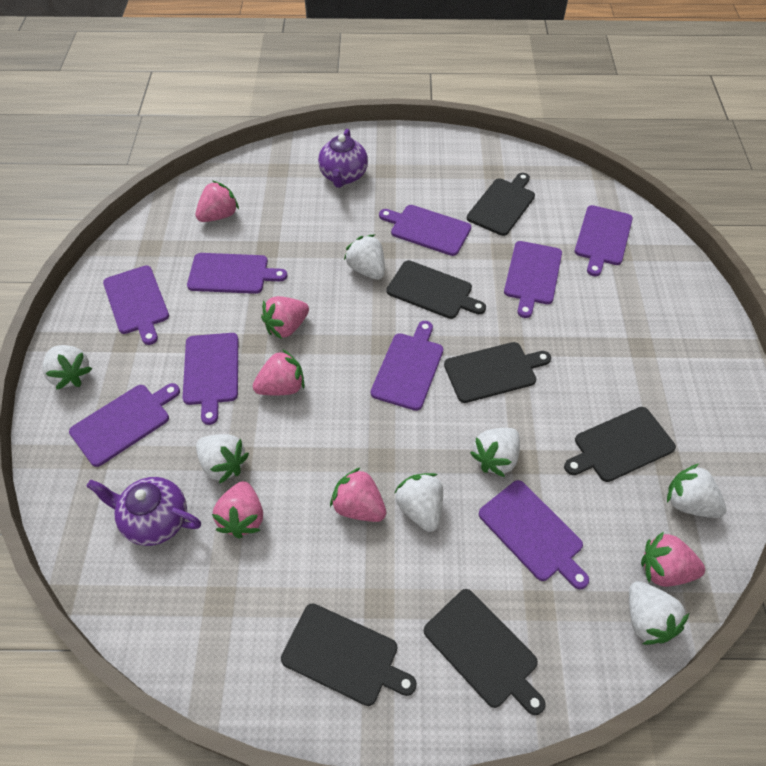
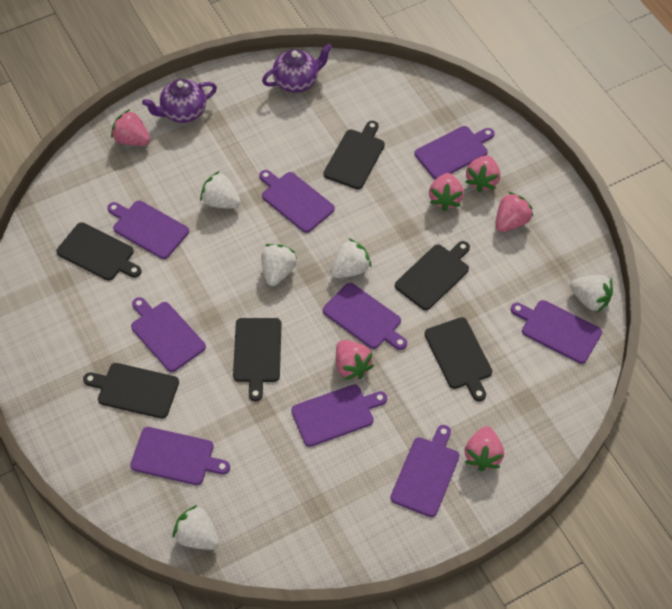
white strawberry: [43,345,93,390] [196,434,249,484] [344,235,385,280] [394,473,443,532] [470,428,520,477] [629,581,689,645] [667,464,726,518] = 7 -> [173,505,219,550] [200,171,241,208] [261,244,297,286] [330,238,372,278] [570,275,613,313] = 5

